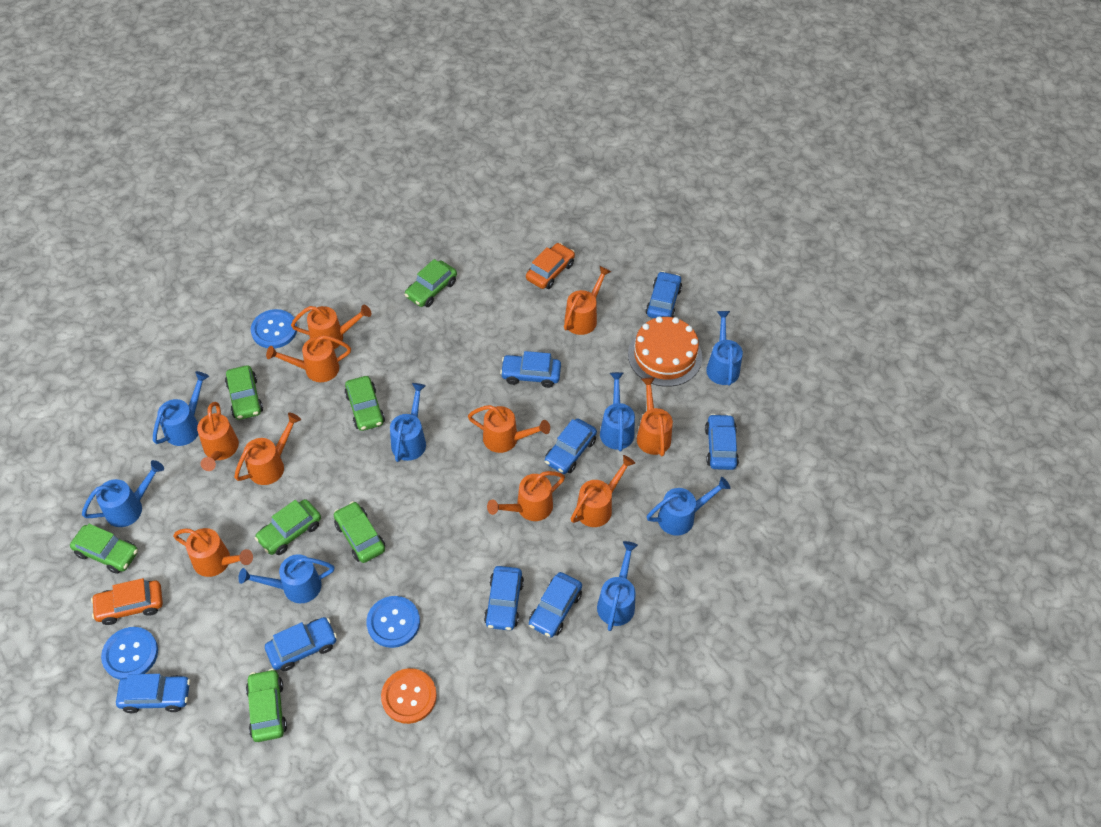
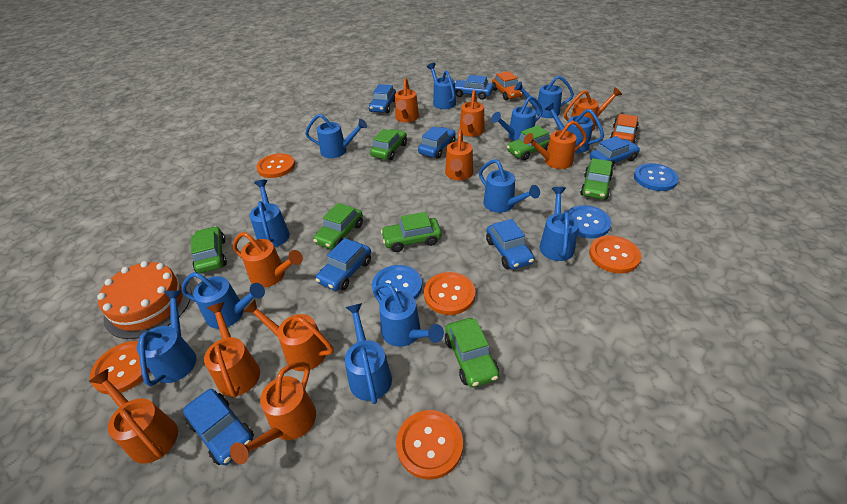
blue car: [116,674,190,713] [265,617,337,671] [484,566,524,631] [500,351,561,388] [529,572,582,637] [545,418,597,474] [645,271,682,318] [705,414,739,470] = 8 -> [183,389,254,465] [315,238,371,291] [369,84,396,113] [418,127,456,159] [455,75,493,100] [486,219,534,269] [590,136,640,168] = 7
blue watering can: [82,460,164,527] [153,371,209,446] [238,554,335,603] [390,383,426,462] [597,541,638,631] [600,372,635,451] [647,477,730,536] [706,311,743,385] = 8 -> [137,291,197,386] [182,272,265,329] [250,180,290,247] [305,114,367,158] [345,303,392,404] [374,282,444,347] [427,63,456,109] [479,159,540,213] [491,96,543,141] [514,76,574,118] [540,187,579,261] [545,102,604,153] = 12
orange button: [381,668,437,724] = 1 -> [90,341,150,394] [256,153,295,178] [396,410,463,480] [424,272,475,315] [589,235,641,273] = 5

